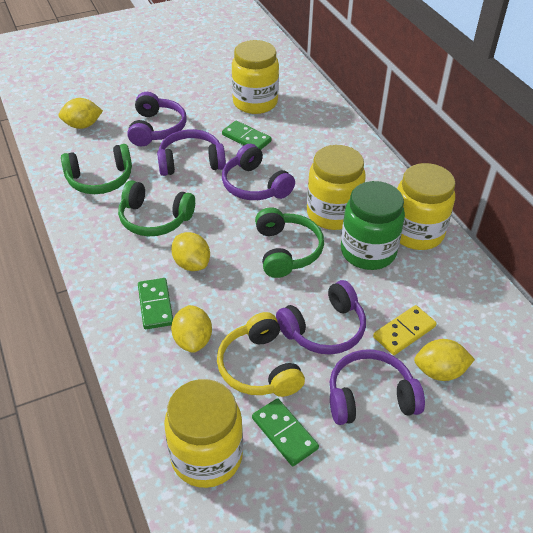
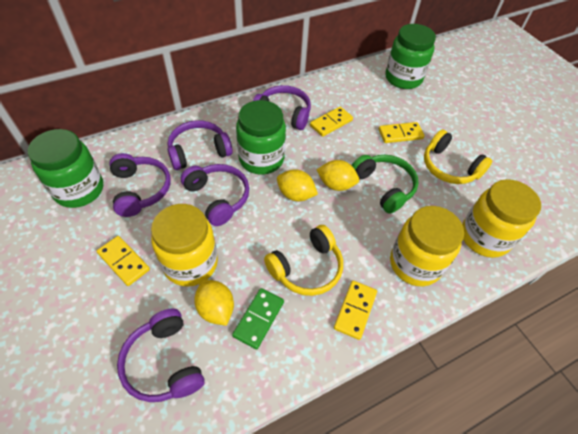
green domino: [138,278,173,329] [222,121,272,150] [252,398,319,466] = 3 -> [232,288,284,350] = 1
green headphones: [61,144,132,194] [118,180,195,236] [255,207,324,278] = 3 -> [352,155,418,214] = 1
green jar: [341,181,405,270] = 1 -> [28,129,103,208] [236,100,286,175] [385,24,436,89] = 3
yellow domino: [373,305,437,355] = 1 -> [97,236,150,286] [310,107,353,137] [334,281,377,340] [379,122,424,143] = 4
yellow headphones: [217,312,305,397] = 1 -> [264,225,343,296] [424,129,492,184] = 2
yellow jar: [164,379,243,488] [232,40,279,114] [307,145,366,230] [397,163,455,250] = 4 -> [151,204,218,287] [390,206,464,286] [462,179,541,258] = 3
yellow lemon: [59,98,103,129] [171,232,210,271] [171,305,212,353] [414,339,475,381] = 4 -> [194,280,234,326] [277,169,318,201] [316,160,359,191] = 3

